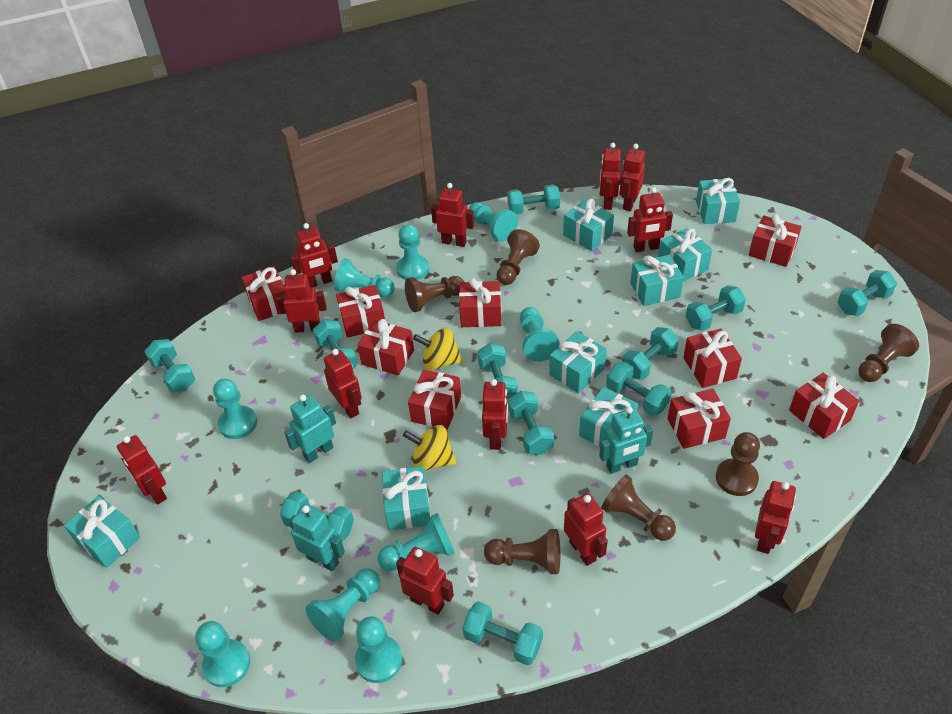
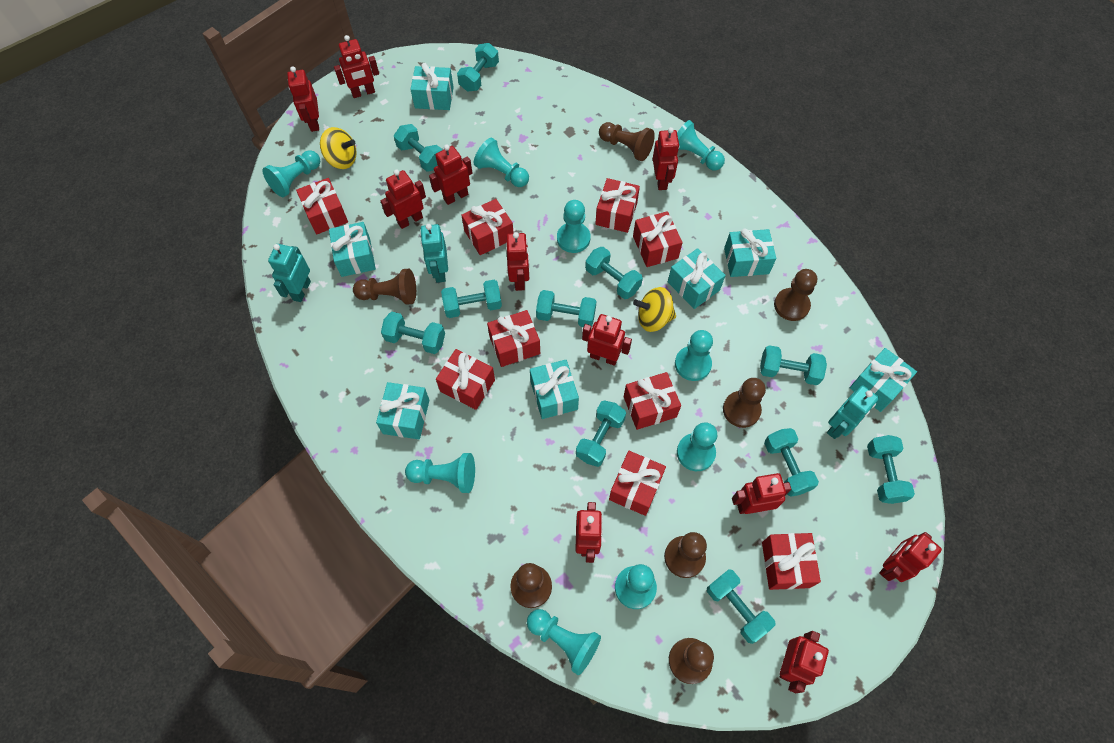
brown pawn: [405,276,464,312] [484,529,560,574] [496,229,540,285] [601,474,676,541] [716,432,760,496] [858,324,919,382] = 6 -> [353,269,416,305] [510,563,552,608] [599,122,655,161] [664,532,707,578] [669,638,714,684] [723,378,766,428] [774,269,817,321] = 7
red robot: [117,435,167,505] [276,269,327,333] [290,223,338,287] [324,349,362,418] [396,547,454,615] [431,183,474,247] [482,379,508,450] [564,493,608,566] [600,143,621,210] [619,144,645,211] [627,187,673,252] [755,481,796,554] = 12 -> [287,66,319,132] [334,35,379,98] [380,169,426,229] [429,145,472,205] [506,232,530,291] [575,502,603,563] [582,314,632,366] [653,127,679,190] [732,473,791,514] [780,631,829,693] [879,532,942,582] = 11
turquoise gift: [64,496,140,568] [382,466,430,530] [549,331,607,393] [563,199,614,251] [579,387,638,447] [630,255,684,306] [658,228,713,282] [696,178,740,224] = 8 -> [329,222,376,277] [376,382,430,439] [410,63,454,110] [530,360,579,419] [668,248,726,309] [724,229,776,277] [850,348,917,412] = 7

